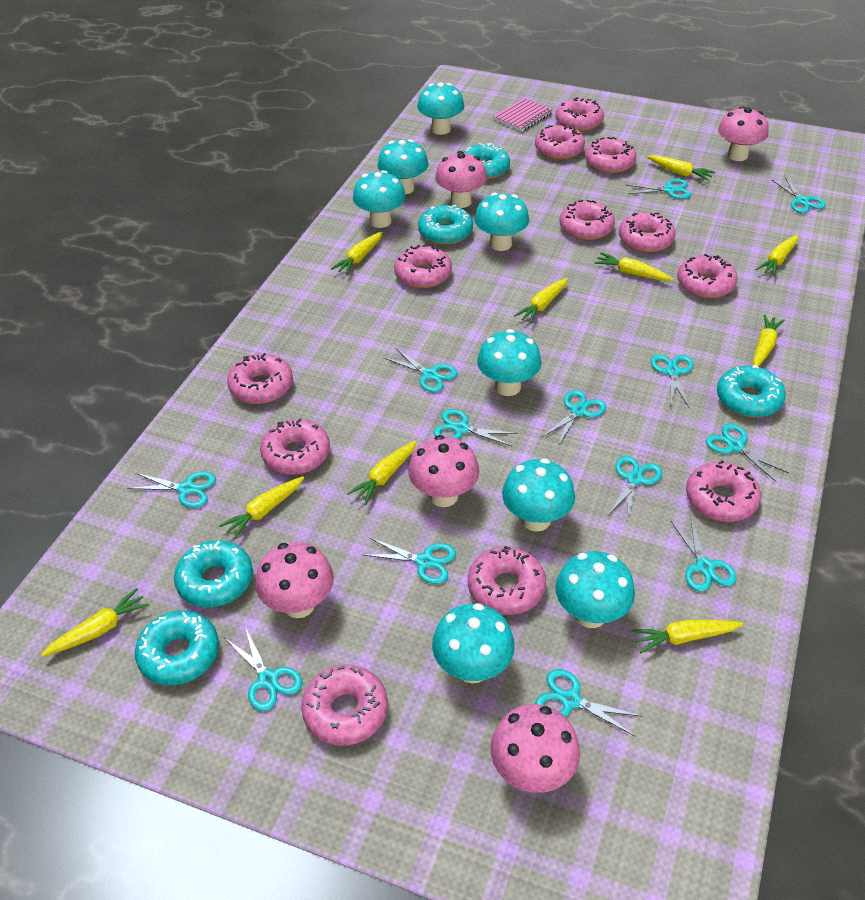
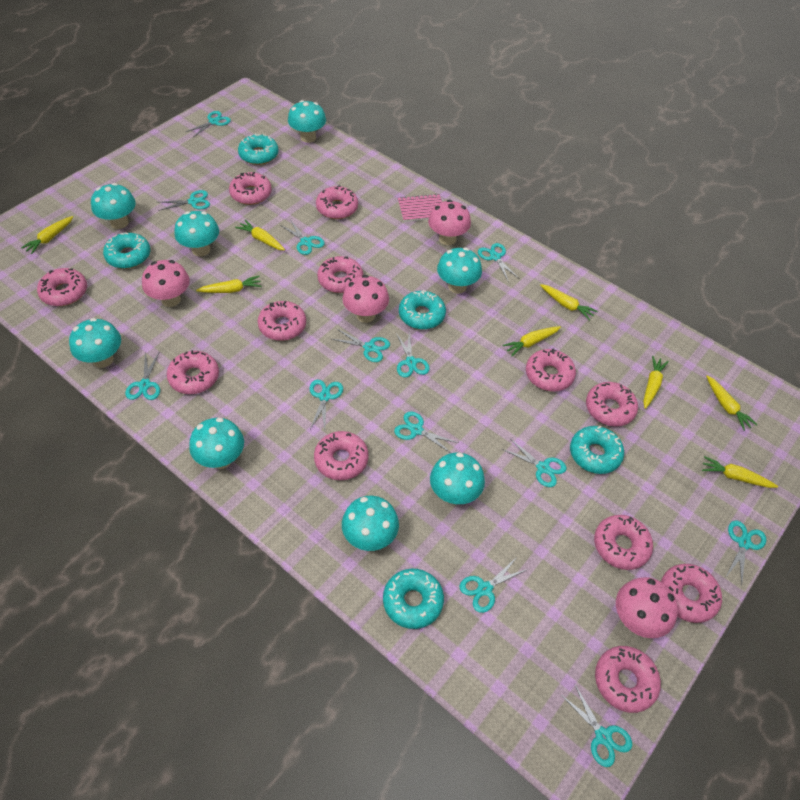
pink mushroom: [255,542,334,618] [408,435,479,507] [435,151,487,208] [490,704,580,793] [718,106,769,161] = 5 -> [142,260,190,307] [342,275,389,323] [428,200,471,245] [616,577,678,638] = 4
yellow carrot: [41,588,149,657] [219,476,304,539] [331,231,382,275] [347,440,417,505] [514,278,568,324] [594,253,673,281] [632,620,743,653] [647,155,715,181] [753,314,785,367] [756,234,798,276] = 10 -> [21,216,73,254] [196,276,262,293] [235,220,285,251] [502,326,561,357] [540,284,598,321] [643,356,669,409] [702,456,778,488] [706,375,758,431] = 8

